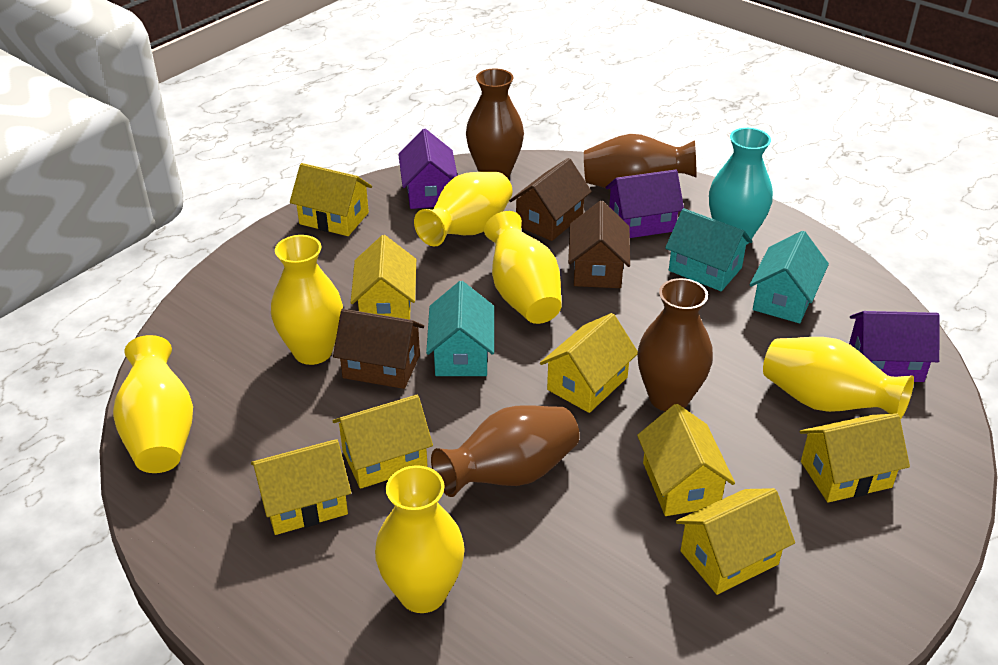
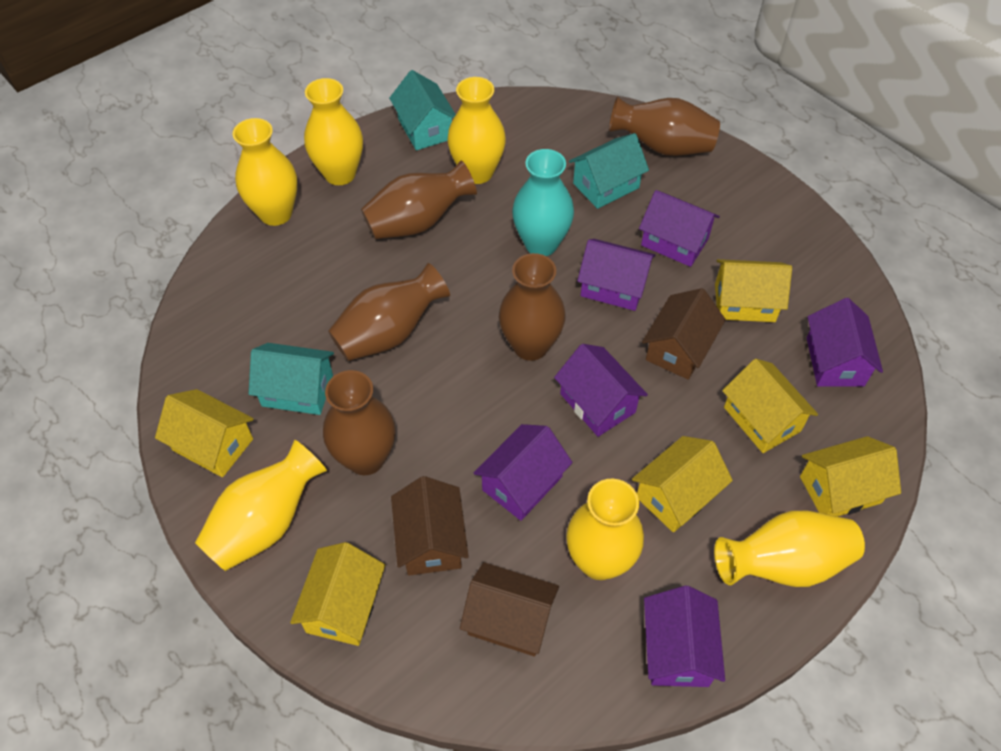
brown vase: [431,406,579,497] [466,68,524,178] [584,134,697,190] [637,278,713,411] = 4 -> [323,370,396,475] [328,263,450,361] [361,160,477,239] [499,253,566,361] [609,97,720,156] = 5
purple house: [398,129,458,209] [605,170,684,238] [849,311,940,382] = 3 -> [474,424,572,521] [554,344,648,437] [577,239,655,311] [639,190,720,267] [644,586,725,687] [807,298,883,387] = 6
yellow house: [251,439,351,535] [290,163,372,236] [333,395,433,489] [350,235,416,320] [540,313,638,413] [637,404,735,516] [676,488,795,595] [800,413,910,503] = 8 -> [155,389,253,477] [290,542,385,646] [632,436,733,532] [715,259,792,322] [722,359,818,453] [800,436,901,517] = 6

